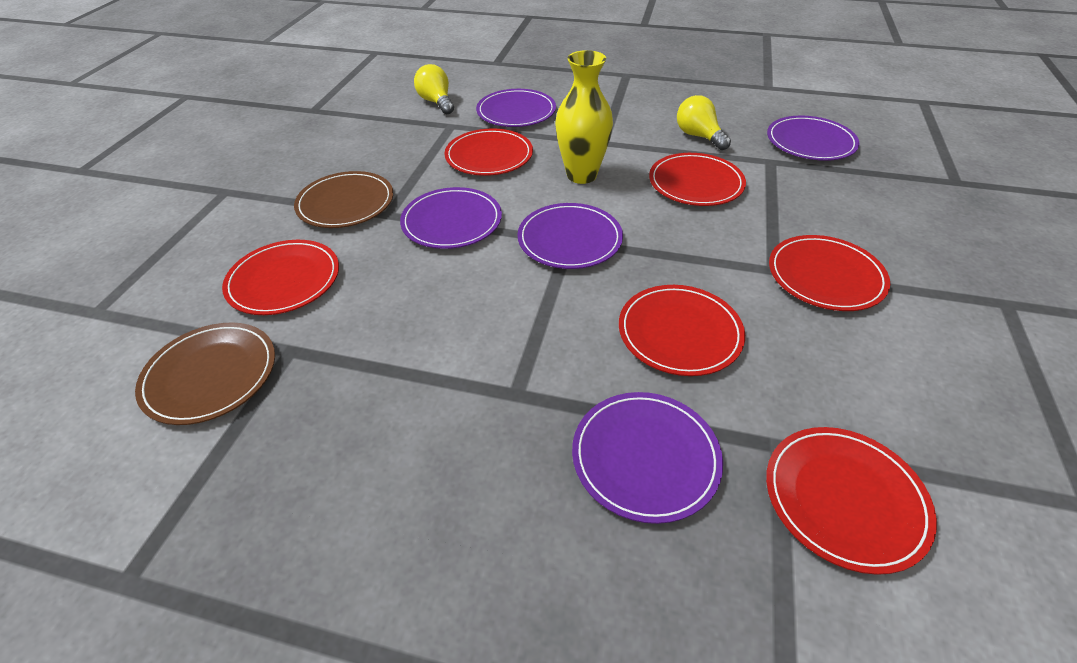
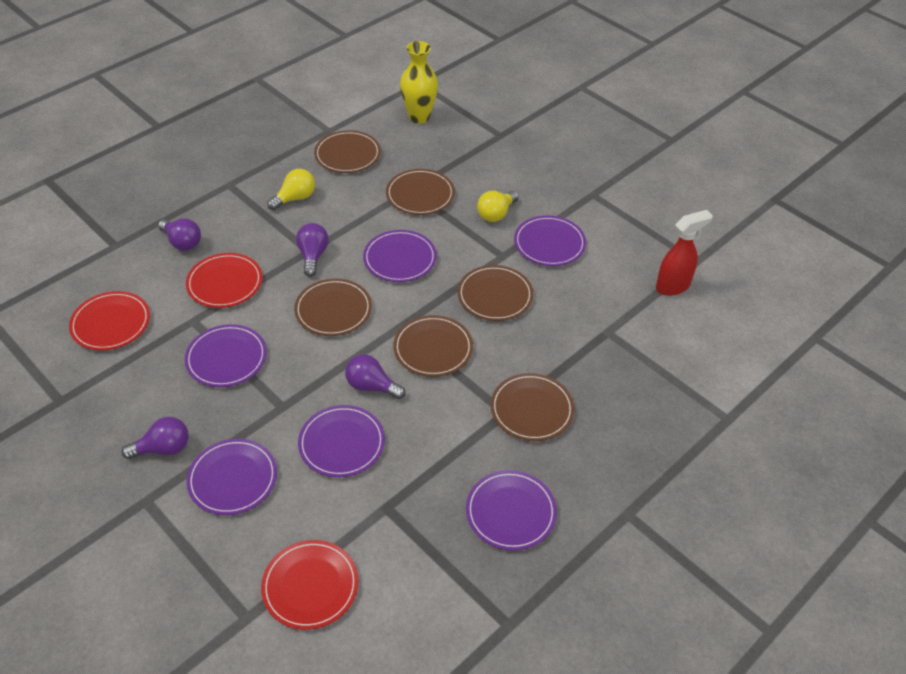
brown plate: [135,322,275,425] [294,171,393,228] = 2 -> [294,279,372,336] [314,130,381,173] [386,169,455,215] [393,315,473,377] [458,265,533,321] [491,373,574,441] = 6
purple light bulb: none = 0 -> [121,417,189,459] [158,218,201,251] [296,223,329,277] [345,354,405,399] = 4
purple plate: [400,187,502,249] [476,89,556,127] [517,203,623,269] [572,392,723,524] [767,115,860,161] = 5 -> [185,324,267,387] [187,439,277,515] [298,405,385,477] [363,230,437,282] [466,470,557,551] [514,215,586,266] = 6
red plate: [222,240,339,315] [444,128,533,176] [619,285,745,376] [649,153,746,206] [766,427,937,575] [769,235,890,311] = 6 -> [69,291,150,350] [186,253,262,308] [261,540,359,630] = 3
red spray bottle: none = 0 -> [656,210,713,296] = 1

